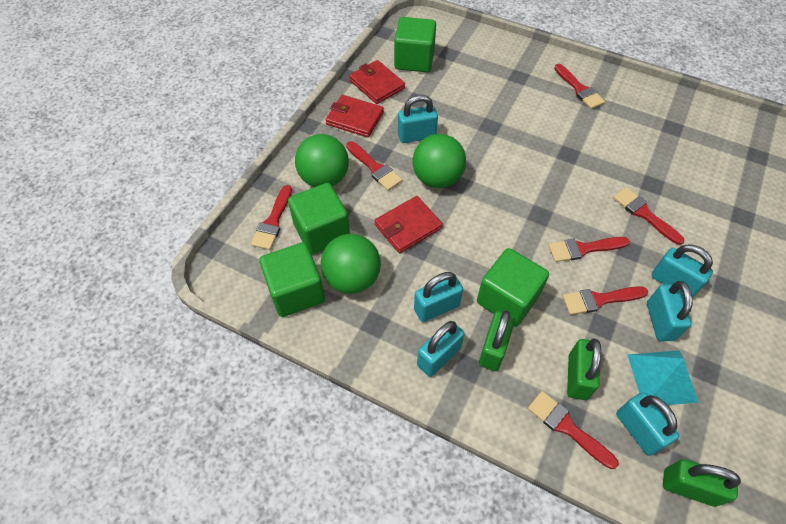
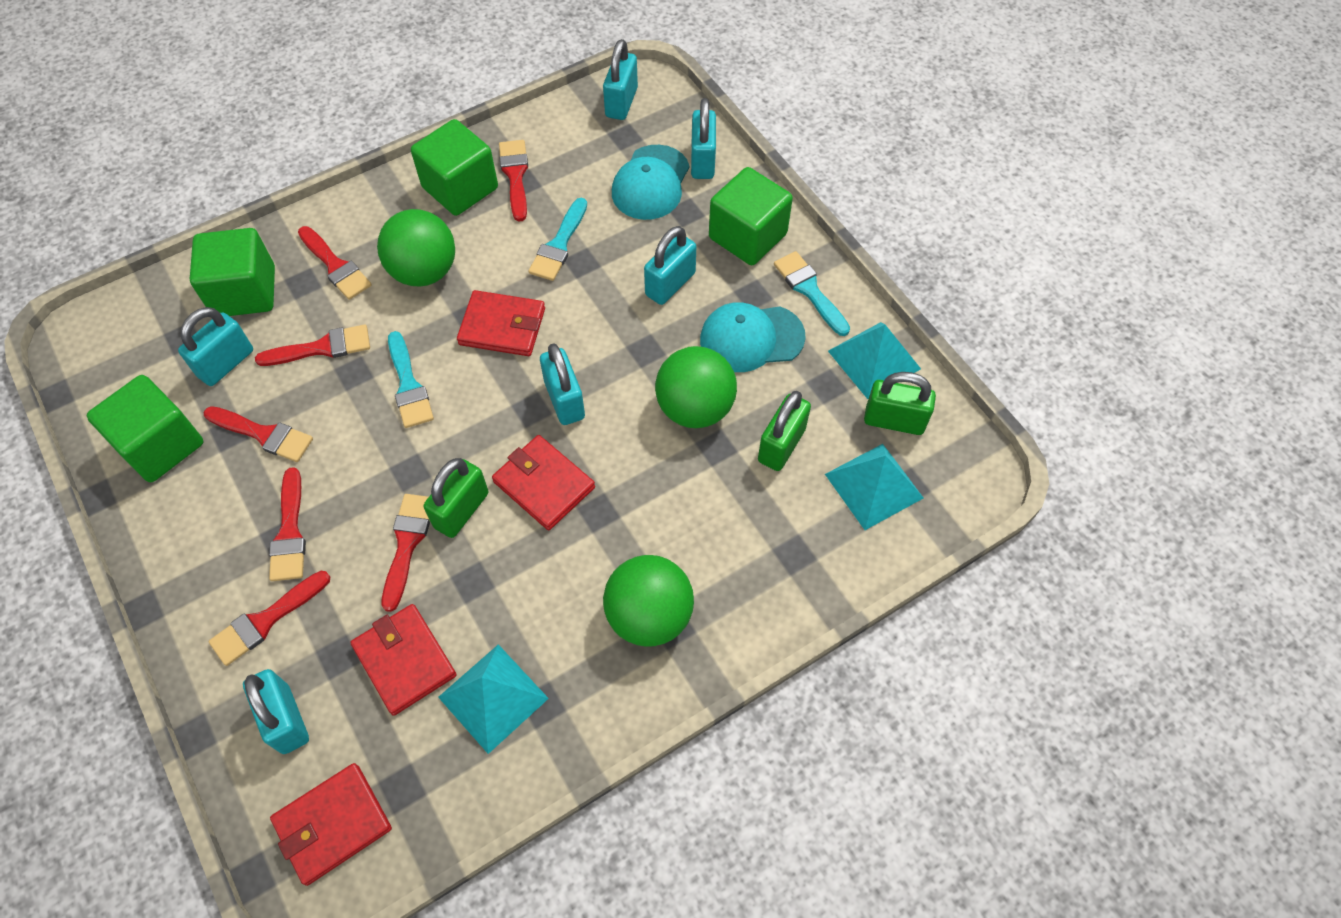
red wallet: [325,95,384,137] [349,60,405,104] [374,196,443,253] = 3 -> [270,763,392,886] [350,604,457,716] [457,290,545,356] [492,435,595,530] = 4
turquoise brush: none = 0 -> [388,331,434,428] [529,198,587,281] [774,251,850,336] = 3
turquoise cap: none = 0 -> [612,145,690,220] [700,302,806,372] = 2
turquoise pyramid: [627,350,699,405] = 1 -> [438,644,549,754] [825,444,923,530] [828,322,921,399] = 3

